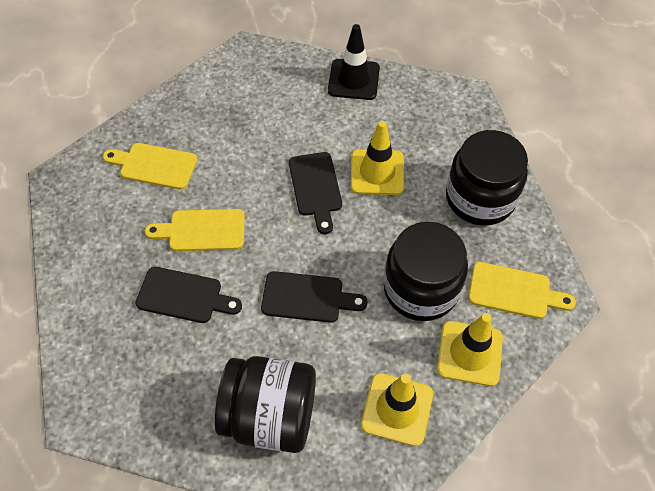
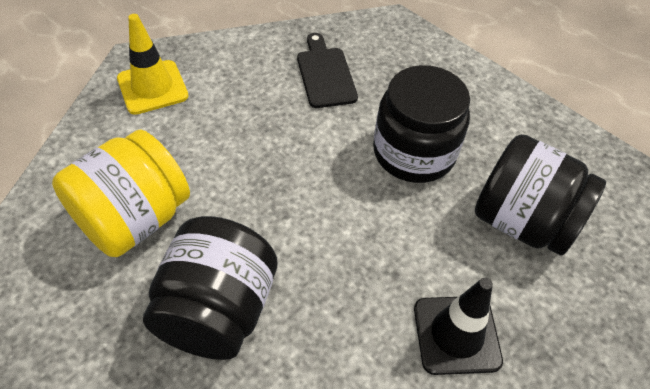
black cutting board: [135,267,242,323] [261,271,368,323] [289,152,342,234] = 3 -> [297,33,358,108] = 1
yellow cutting board: [103,143,198,190] [145,209,245,251] [468,262,576,319] = 3 -> none = 0
yellow jar: none = 0 -> [52,130,190,257] = 1
yellow traffic cone: [351,121,404,195] [361,373,433,446] [437,313,503,386] = 3 -> [117,14,189,115] = 1

